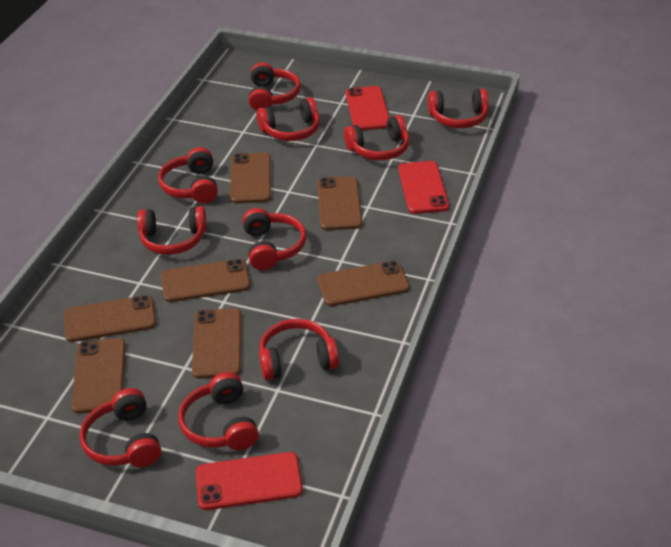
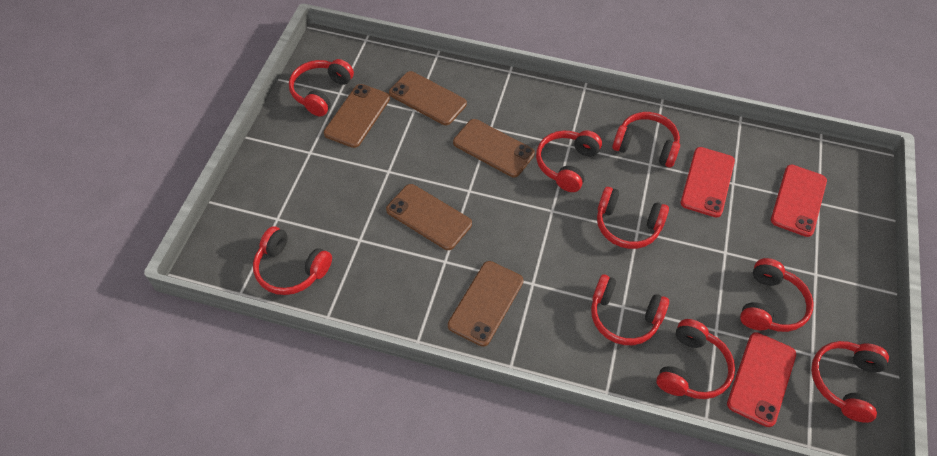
brown phone: [64,295,156,342] [71,338,126,414] [161,259,250,302] [192,308,241,379] [230,153,271,204] [317,176,362,230] [317,261,410,306] = 7 -> [324,84,390,148] [386,184,472,250] [389,71,467,125] [448,261,524,347] [453,119,535,177] = 5
red headphones: [79,388,161,467] [137,206,207,255] [158,147,218,203] [178,372,259,450] [242,208,306,270] [249,62,301,111] [257,97,320,141] [259,319,339,380] [344,115,409,160] [428,89,489,128] = 10 -> [253,226,332,295] [289,59,354,117] [536,130,602,192] [591,274,669,345] [597,187,669,249] [612,112,680,168] [656,319,735,399] [740,258,814,332] [811,341,889,423] = 9

